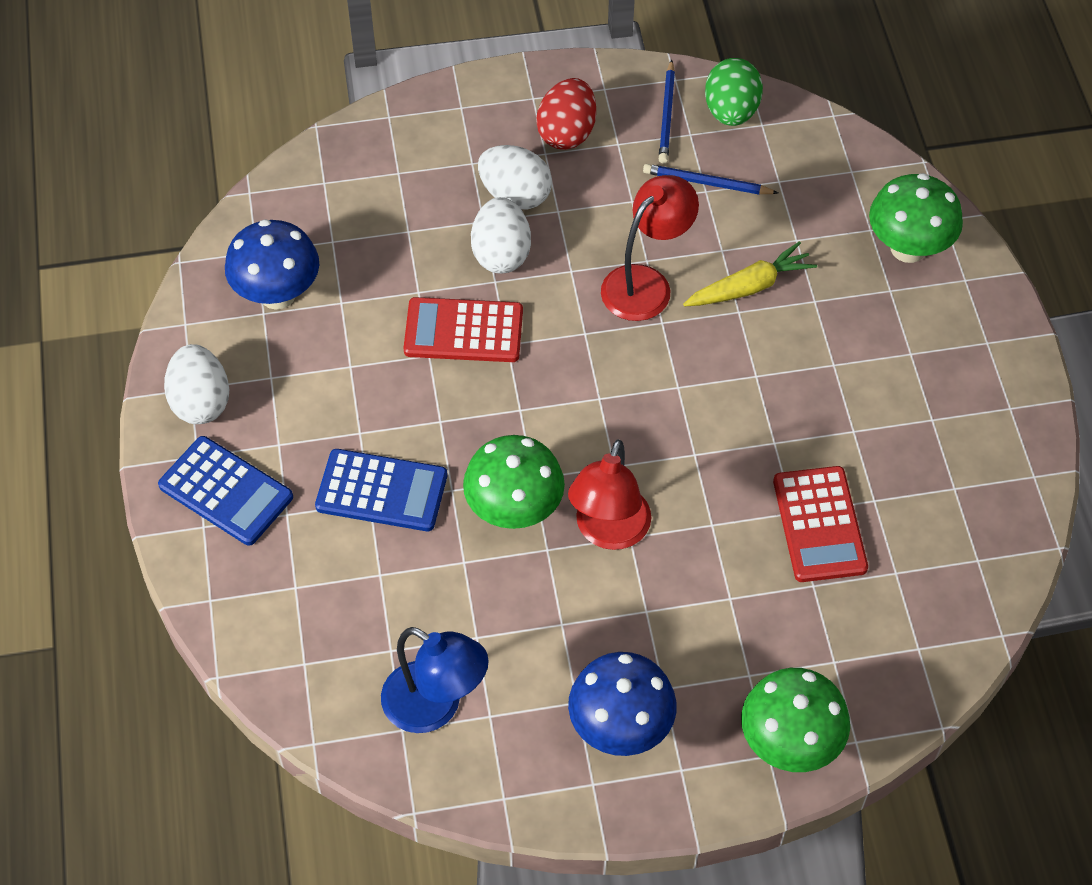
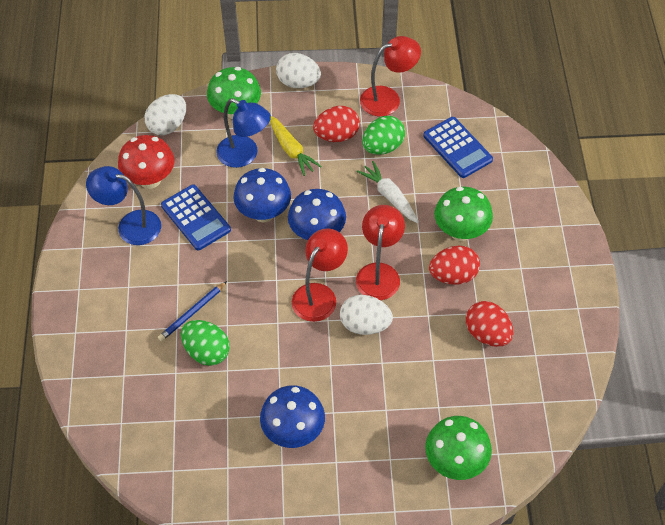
blue lamp: [381,627,489,733] = 1 -> [86,166,161,245] [216,98,271,168] = 2
blue mushroom: [225,219,319,310] [568,652,677,756] = 2 -> [233,168,291,222] [260,385,325,448] [288,189,346,240] = 3
blue pencil: [643,164,778,195] [659,59,675,163] = 2 -> [158,281,227,341] = 1
green egg: [705,58,763,126] = 1 -> [181,320,230,366] [362,116,405,155] = 2
red calculator: [404,297,523,362] [773,466,868,582] = 2 -> none = 0
red egg: [536,78,596,150] = 1 -> [313,106,360,142] [429,246,480,285] [466,301,513,347] = 3
red lamp: [568,439,651,550] [601,175,699,321] = 2 -> [292,228,348,322] [356,205,405,300] [360,36,421,116] = 3
red mushroom: none = 0 -> [118,135,174,189] = 1
white carrot: none = 0 -> [357,161,419,223] = 1

